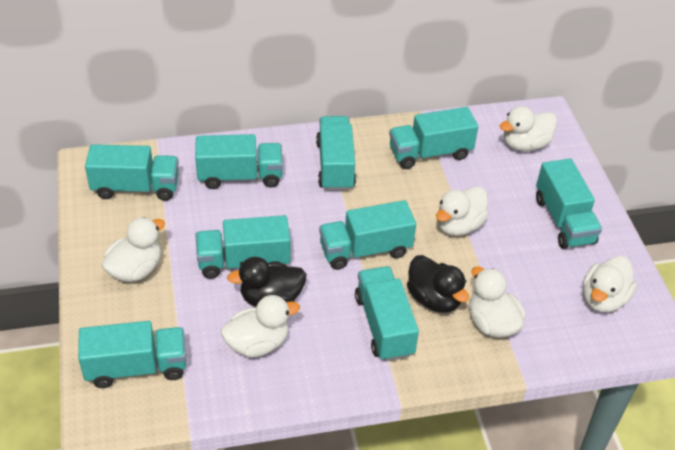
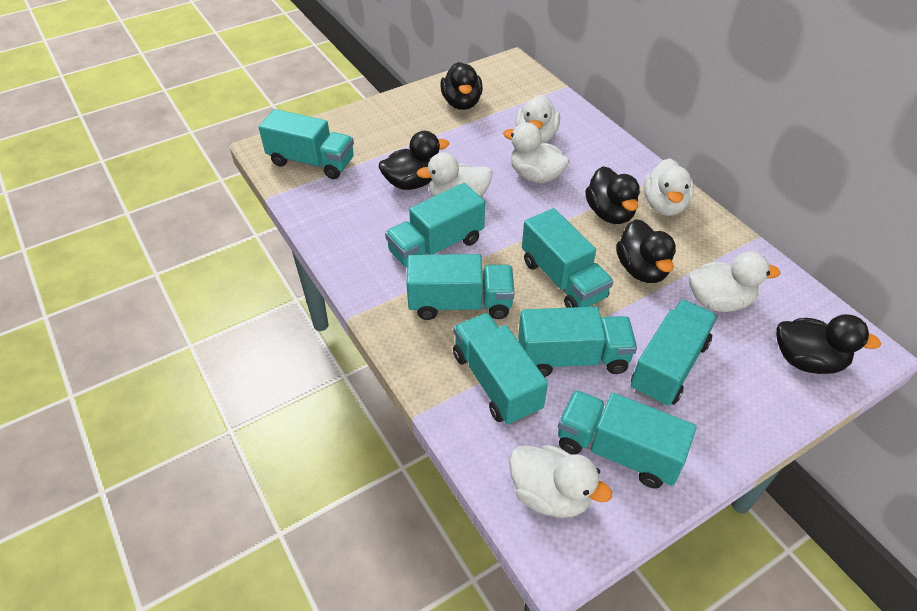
black duck: [227,257,306,307] [407,255,469,313] = 2 -> [379,131,449,190] [441,62,483,110] [585,166,640,224] [616,219,676,283] [776,314,881,374] = 5
turquoise truck: [78,321,186,388] [85,144,179,201] [195,134,283,189] [195,215,290,279] [316,116,356,191] [319,200,416,270] [355,266,419,361] [389,107,478,169] [536,159,602,249] = 9 -> [259,109,354,179] [385,183,485,267] [406,254,515,320] [453,313,548,425] [518,306,637,377] [522,208,613,308] [558,390,696,489] [631,300,717,406] = 8

